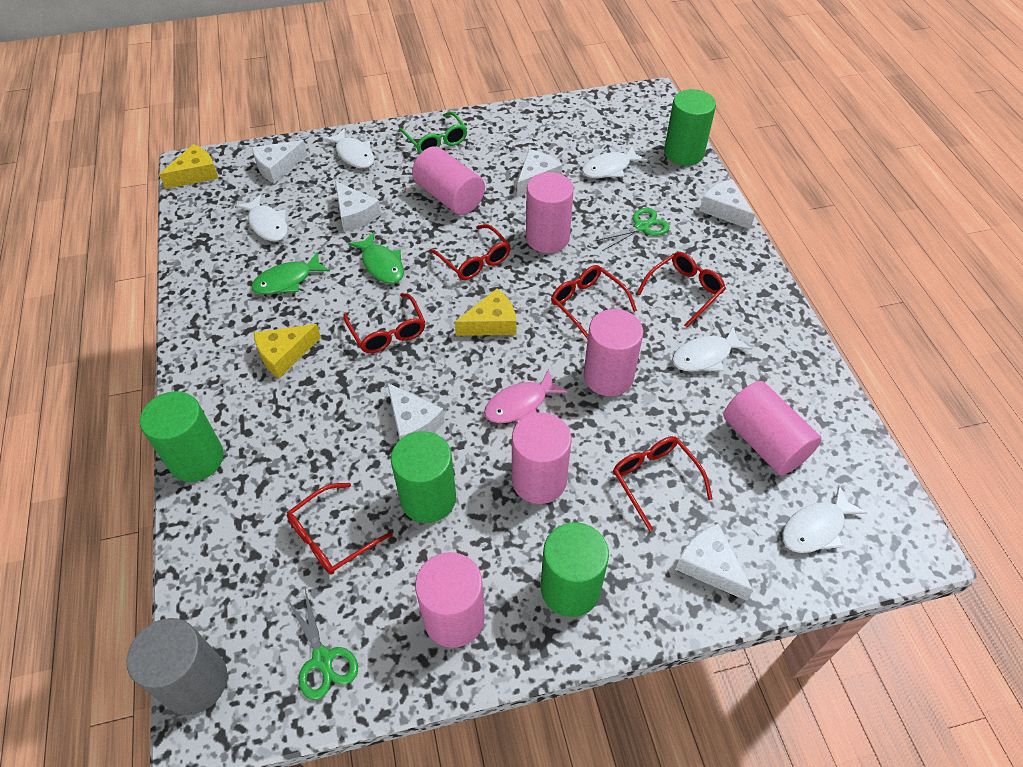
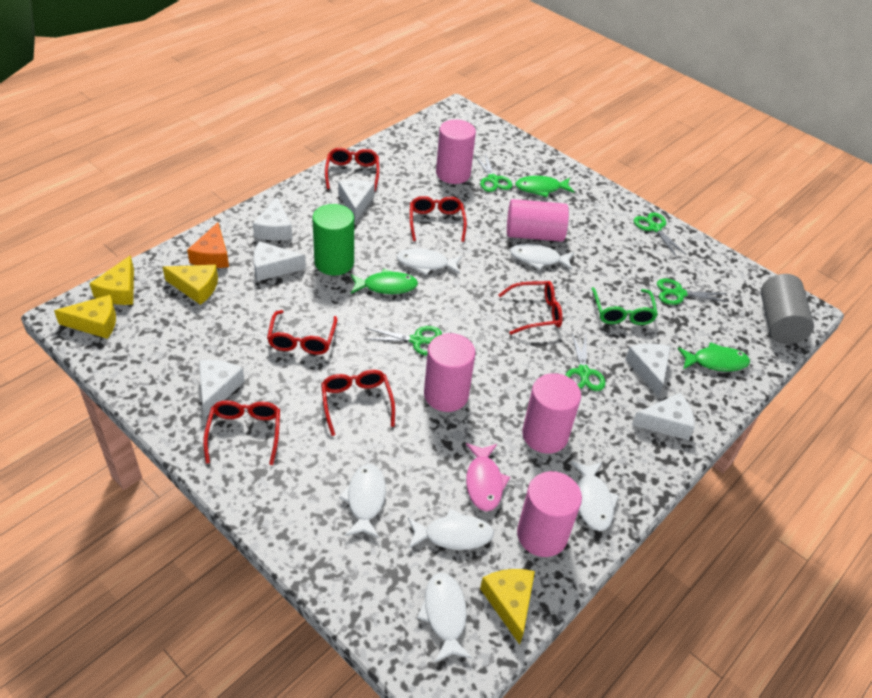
green cylinder: [140,391,224,482] [391,431,456,523] [541,522,609,617] [664,89,716,166] = 4 -> [312,204,354,275] = 1
green fish: [251,252,330,295] [348,232,404,284] = 2 -> [351,269,418,294] [515,176,575,197] [677,342,750,372] = 3
green scissors: [287,589,358,700] [593,208,670,251] = 2 -> [365,326,442,356] [475,153,512,192] [565,333,605,391] [634,213,687,257] [657,278,729,305] = 5
orange cheese: none = 0 -> [187,222,229,268] = 1
pink cylinder: [412,146,485,215] [415,552,485,648] [512,413,572,504] [526,172,574,253] [584,309,643,396] [723,381,822,475] = 6 -> [424,333,475,412] [436,119,476,184] [507,199,569,242] [517,471,582,557] [522,373,581,454] = 5
white fish: [236,194,288,241] [322,128,374,168] [582,146,648,178] [672,327,752,372] [782,486,867,553] = 5 -> [339,464,386,539] [396,248,462,275] [408,509,494,550] [417,573,472,662] [510,243,574,270] [571,461,619,531] = 6
yellow cheese: [159,144,219,189] [254,324,321,378] [455,289,516,336] = 3 -> [54,295,116,339] [89,255,134,305] [163,265,218,305] [480,569,535,645] = 4

